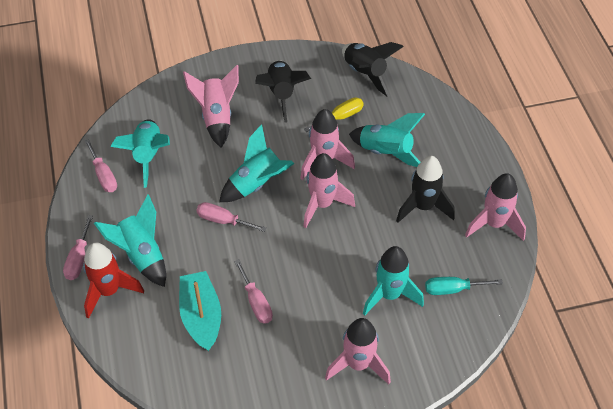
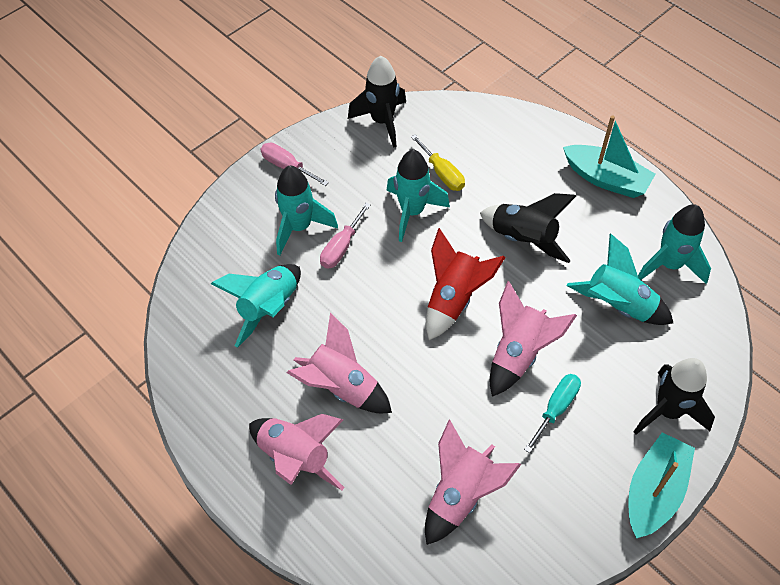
pink rocket: [183,65,239,148] [300,109,355,180] [303,153,355,228] [325,318,391,384] [465,173,526,241] = 5 -> [249,414,345,490] [287,313,392,413] [425,420,521,545] [490,281,577,396] = 4
pink screwdriver: [63,215,93,280] [85,139,117,192] [196,202,267,232] [234,259,273,324] = 4 -> [261,143,329,186] [320,203,371,269] = 2
turquoise boat: [179,271,221,351] = 1 -> [563,115,656,198] [629,432,695,538] = 2

